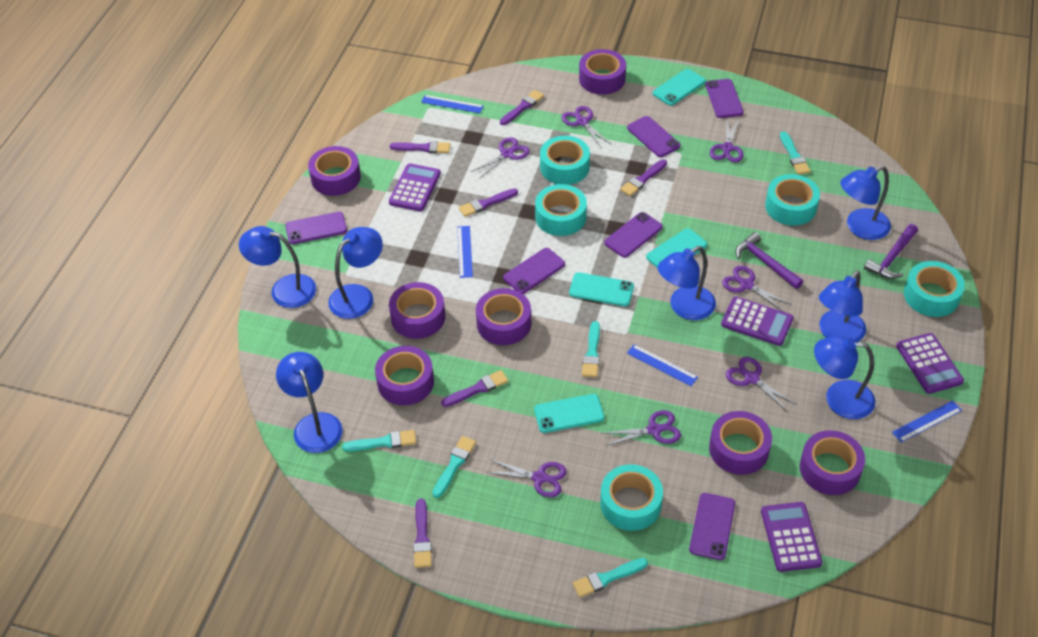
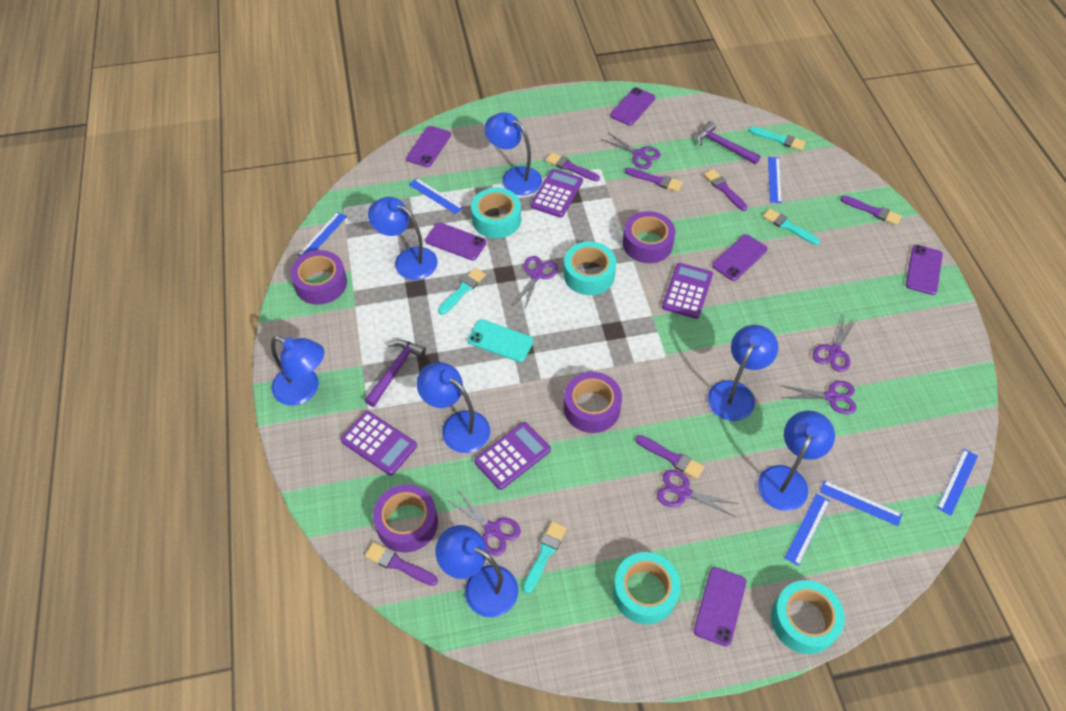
blue ruler: [421,95,483,113] [457,226,473,278] [627,344,698,386] [892,400,962,443] = 4 -> [298,212,347,256] [409,178,464,214] [768,157,782,203] [785,494,830,566] [820,480,902,526] [937,449,978,516] = 6
purple scissors: [471,137,530,179] [485,459,567,497] [562,106,612,149] [601,410,681,446] [710,119,744,163] [722,266,792,312] [726,357,796,412] = 7 -> [447,490,521,556] [513,256,558,311] [601,132,661,169] [657,470,739,517] [780,381,857,414] [813,316,857,372] = 6
purple tape: [308,146,361,196] [375,346,434,405] [389,282,445,339] [476,288,531,345] [579,49,626,95] [709,411,772,475] [800,430,865,495] = 7 -> [290,250,347,305] [373,484,438,552] [564,372,622,433] [623,211,675,263] = 4
turquoise brush: [342,430,416,452] [433,436,476,498] [573,558,648,597] [582,321,600,377] [780,131,811,175] = 5 -> [438,268,486,315] [523,521,567,594] [748,126,806,151] [763,209,820,245] = 4
turquoise phone: [534,394,604,433] [569,272,634,306] [646,228,707,268] [653,69,706,106] = 4 -> [467,319,534,362] = 1
turquoise tape: [535,184,587,236] [540,136,590,185] [600,464,663,531] [765,174,820,226] [904,261,965,317] = 5 -> [471,188,521,238] [564,241,616,295] [613,552,681,624] [771,580,845,654] = 4

